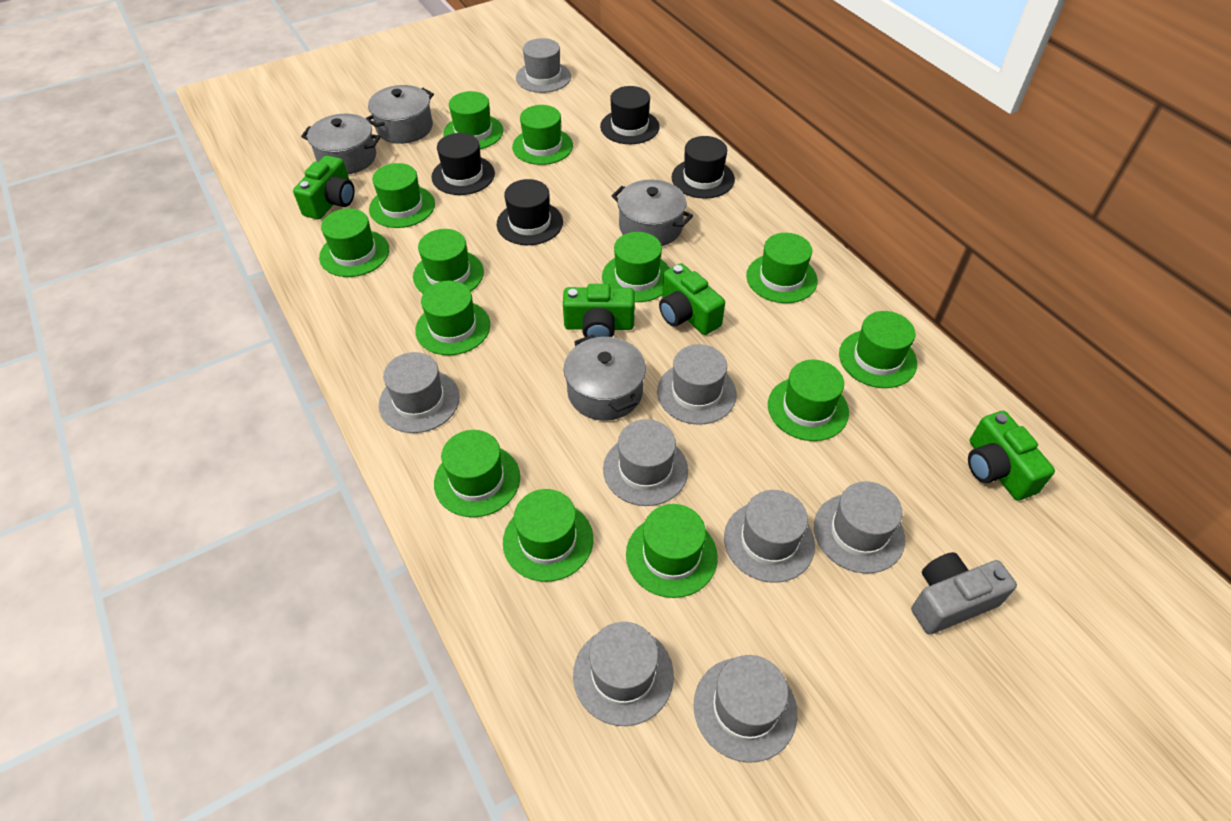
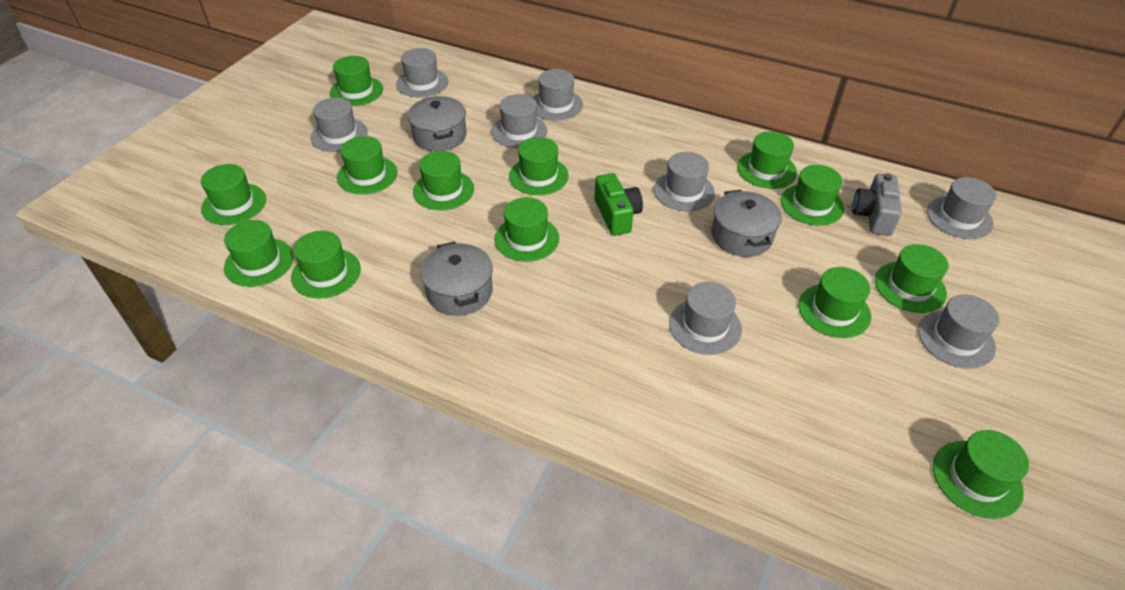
black hat: [431,133,495,195] [497,179,563,245] [600,86,659,144] [671,136,735,199] = 4 -> none = 0
green camera: [293,155,354,220] [563,284,635,337] [659,263,725,335] [968,411,1055,501] = 4 -> [594,173,643,236] = 1
grey pot: [301,114,381,174] [365,85,434,144] [564,334,646,421] [612,179,693,246] = 4 -> [408,96,467,151] [420,241,493,316] [711,190,782,257] = 3

